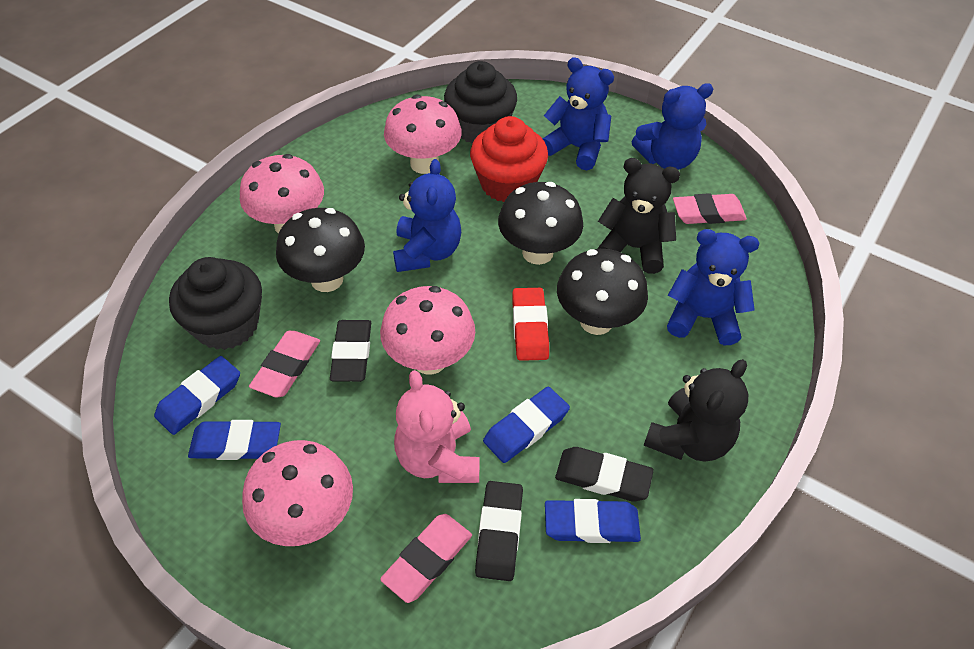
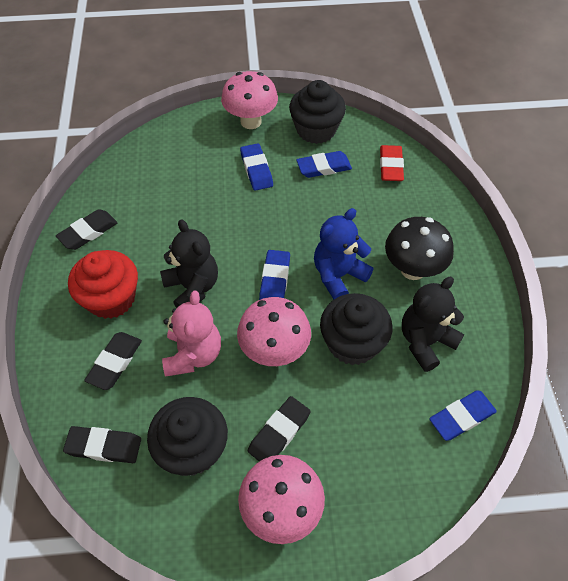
black cupcake: [169,257,262,350] [444,61,517,144] = 2 -> [147,397,228,476] [289,80,346,144] [320,293,393,365] = 3
black eraser: [330,320,371,382] [475,481,523,581] [555,447,654,502] = 3 -> [56,209,117,250] [63,426,141,463] [84,332,142,390] [248,396,311,462] = 4
black mushroom: [276,208,365,292] [498,182,583,265] [557,249,648,335] = 3 -> [385,217,454,280] = 1
blue teddy bear: [393,159,461,272] [543,57,614,170] [632,83,713,170] [667,229,759,345] = 4 -> [314,208,373,299] = 1
pink eraser: [249,331,320,398] [380,514,472,603] [673,193,747,224] = 3 -> none = 0
pink mushroom: [240,154,324,234] [242,440,353,546] [380,286,475,375] [384,95,462,174] = 4 -> [221,71,278,129] [237,297,311,366] [238,455,325,544] = 3

